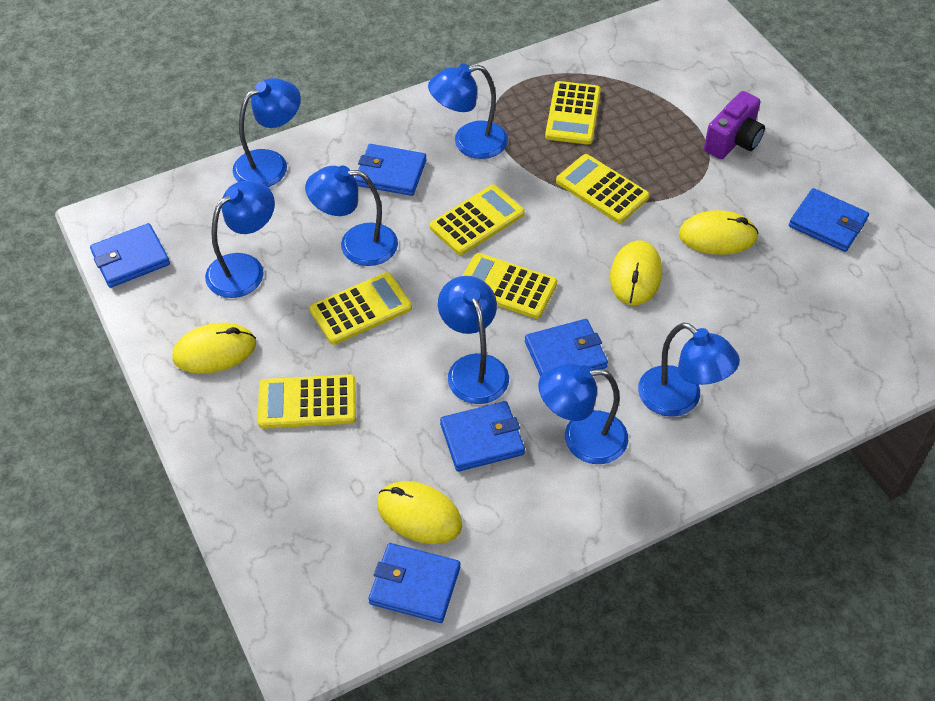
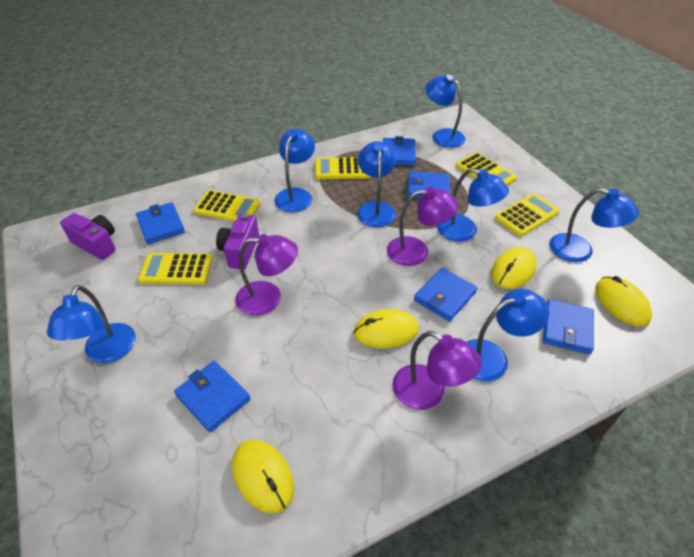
purple camera: [704,91,765,159] = 1 -> [60,213,116,260] [216,214,259,269] = 2
purple lamp: none = 0 -> [236,234,298,316] [387,187,458,266] [393,331,482,410] = 3
yellow calculator: [258,374,356,429] [310,272,412,345] [430,185,525,255] [463,253,557,319] [545,81,601,145] [556,154,650,223] = 6 -> [138,253,213,284] [194,190,261,222] [315,157,370,180] [456,152,517,186] [495,194,560,237] = 5

